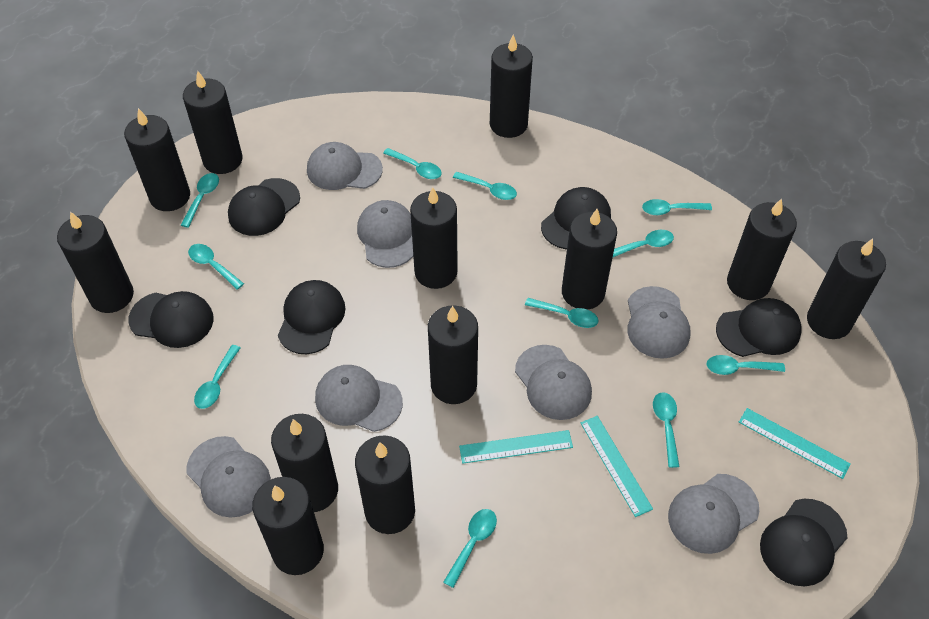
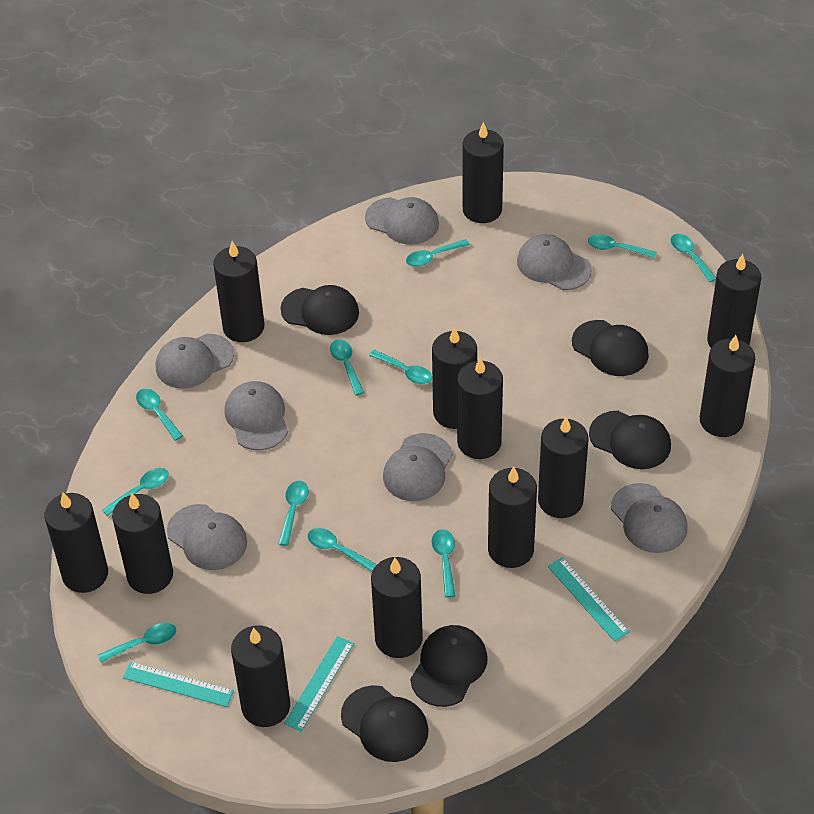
black cap: [129,291,214,348] [228,178,300,236] [278,280,346,354] [541,187,611,249] [716,298,802,357] [760,499,847,586] = 6 -> [280,285,359,335] [341,685,429,762] [410,625,488,707] [572,320,649,376] [589,411,671,469] = 5

